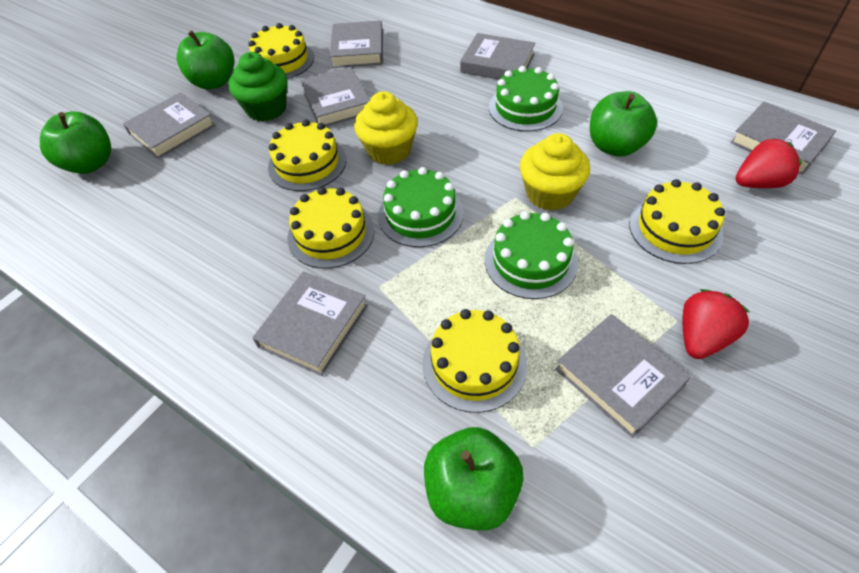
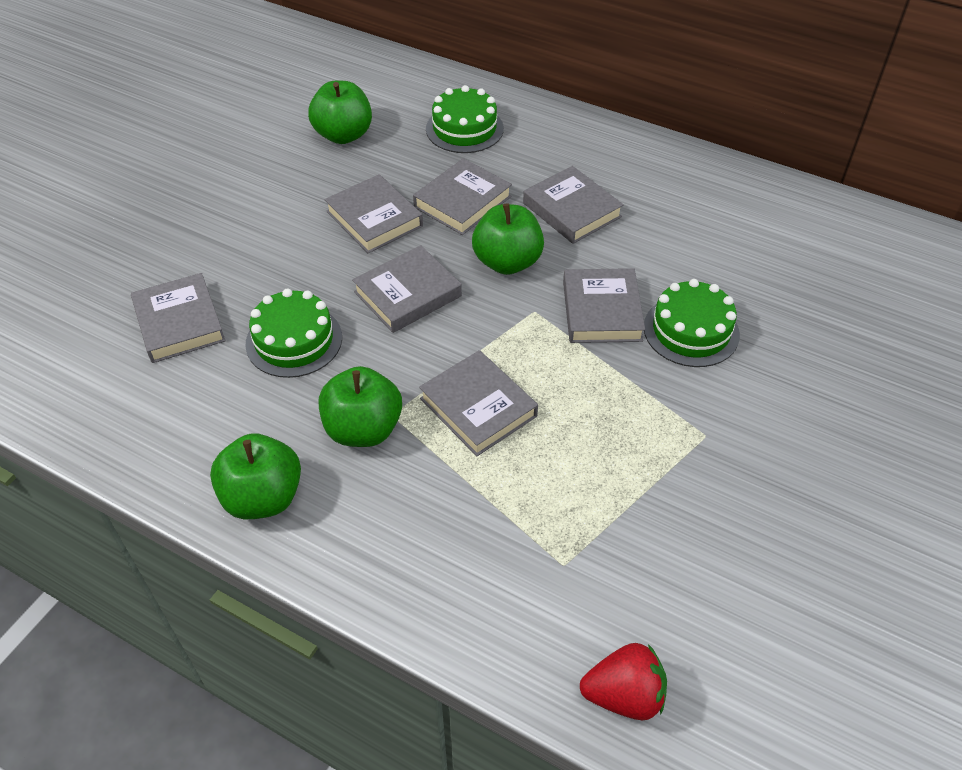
green cupcake: [229,52,287,121] = 1 -> none = 0
red strawberry: [683,289,749,359] [736,138,802,188] = 2 -> [580,643,667,720] = 1
yellow cake: [249,23,314,79] [268,119,346,191] [287,187,375,269] [423,309,527,413] [629,179,725,264] = 5 -> none = 0
yellow cupcake: [354,91,418,165] [520,133,590,211] = 2 -> none = 0

